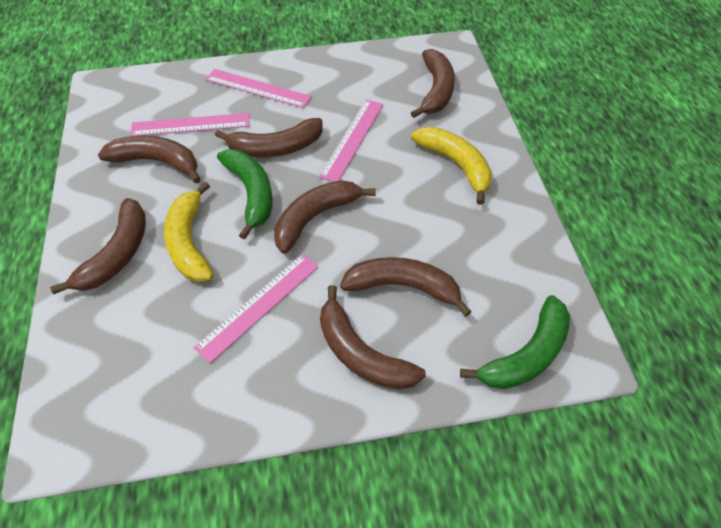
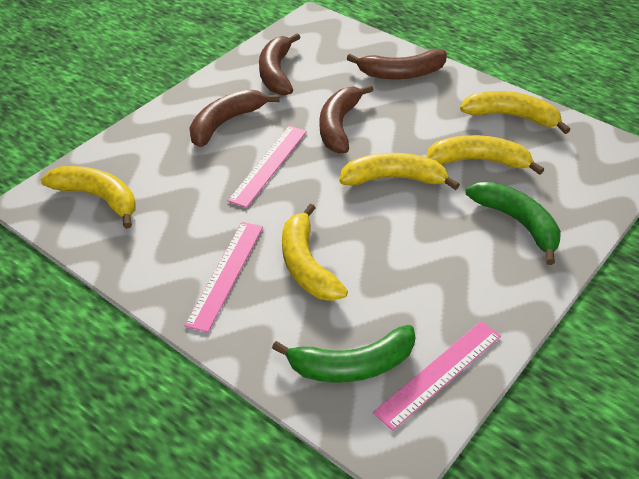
brown banana: [50,198,146,294] [98,136,201,183] [215,118,323,158] [274,180,376,254] [320,285,426,390] [340,257,472,317] [411,49,455,118] = 7 -> [189,89,280,147] [259,33,301,96] [320,85,373,153] [347,49,447,80] = 4
pink ruler: [130,113,250,136] [194,254,319,363] [205,69,312,108] [319,99,383,182] = 4 -> [185,222,263,333] [228,126,307,208] [373,321,501,431] = 3
yellow banana: [164,181,214,282] [411,127,492,205] = 2 -> [41,166,136,229] [282,204,348,301] [339,153,460,190] [426,135,544,175] [460,91,571,134] = 5

